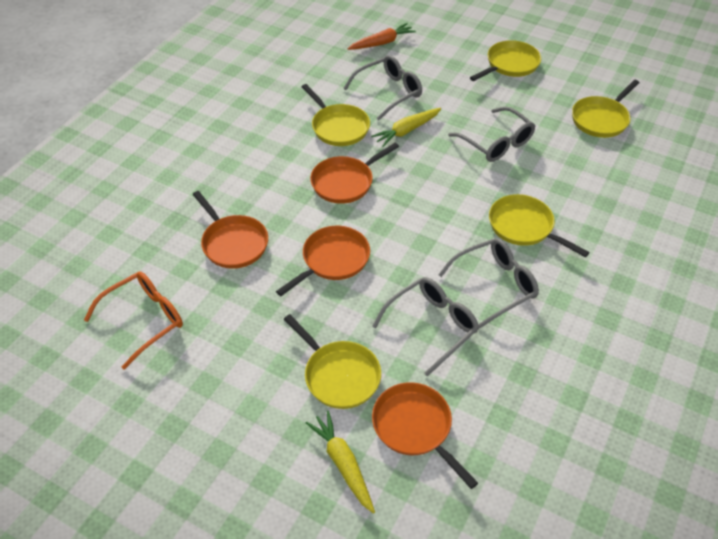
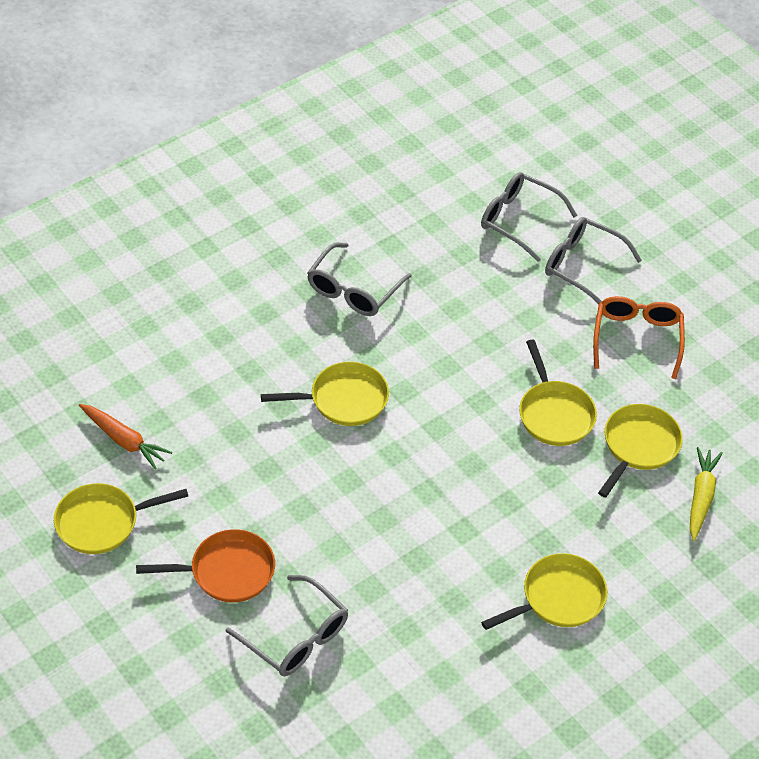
orange pan: [192,191,268,269] [276,226,370,296] [310,143,399,204] [372,382,478,489] = 4 -> [136,529,275,603] = 1
yellow carrot: [306,411,375,514] [371,108,441,147] = 2 -> [690,447,723,541] = 1

